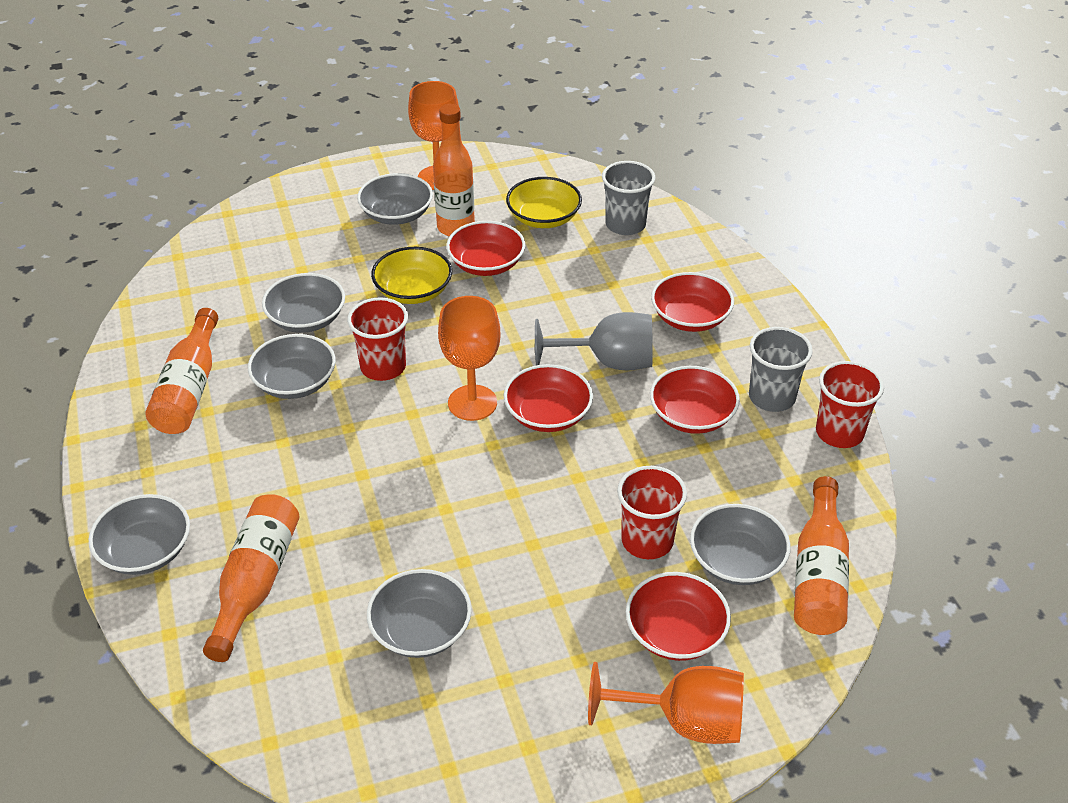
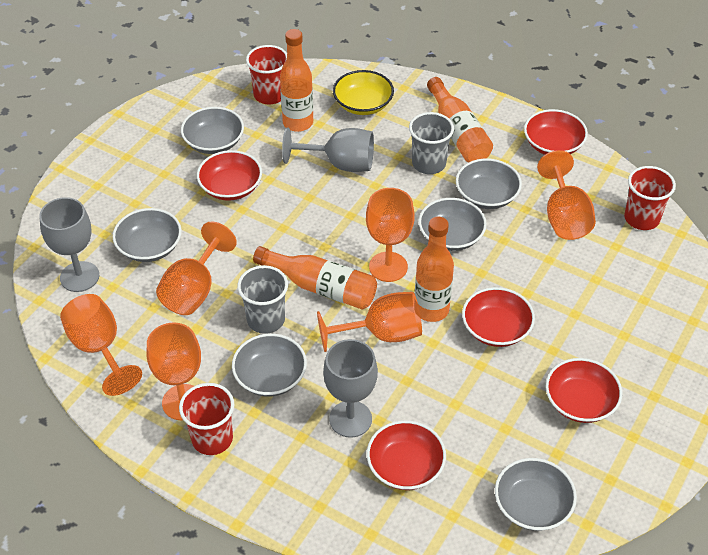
grey goblet: [535,312,653,370] = 1 -> [39,197,99,292] [282,128,374,172] [323,339,378,438] = 3
orange goblet: [408,81,459,190] [438,296,500,421] [588,662,744,744] = 3 -> [60,294,142,396] [146,322,201,420] [156,222,237,315] [317,292,422,352] [366,188,414,282] [537,150,596,240] = 6
yellow bowl: [371,247,452,304] [506,177,582,228] = 2 -> [333,70,394,115] = 1

